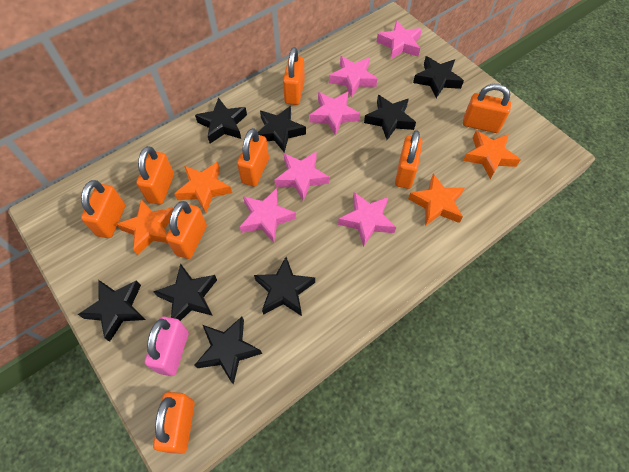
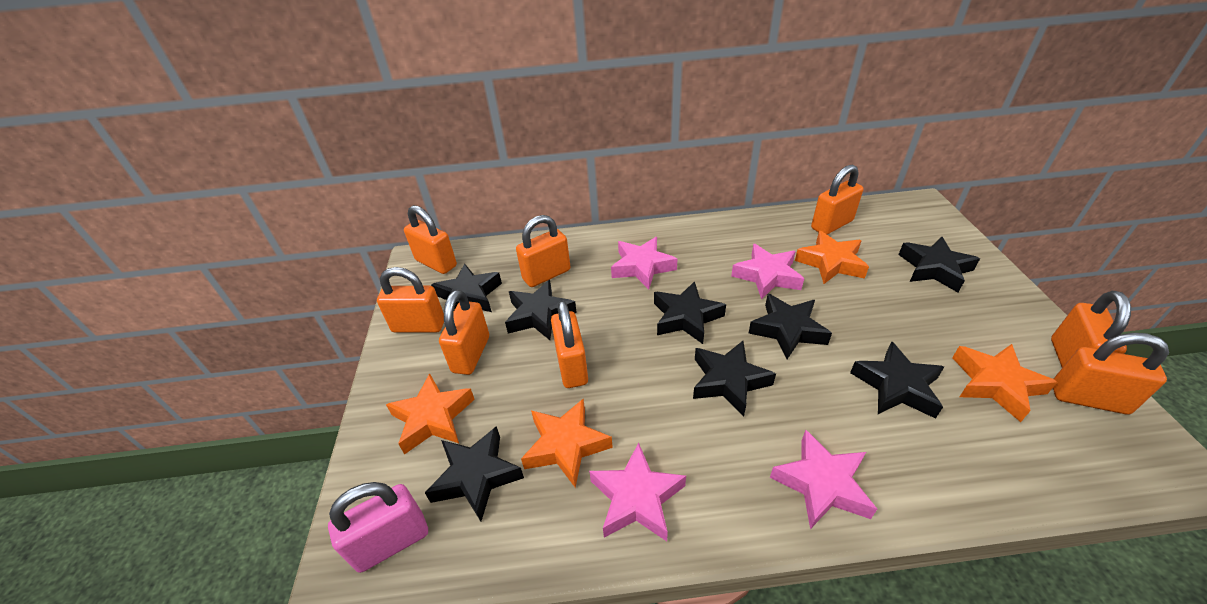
pink star: [240,188,296,243] [274,151,329,201] [309,91,360,136] [329,56,377,98] [338,192,396,247] [377,20,422,59] = 6 -> [589,443,686,541] [611,237,677,290] [731,244,804,300] [770,430,877,529] = 4

